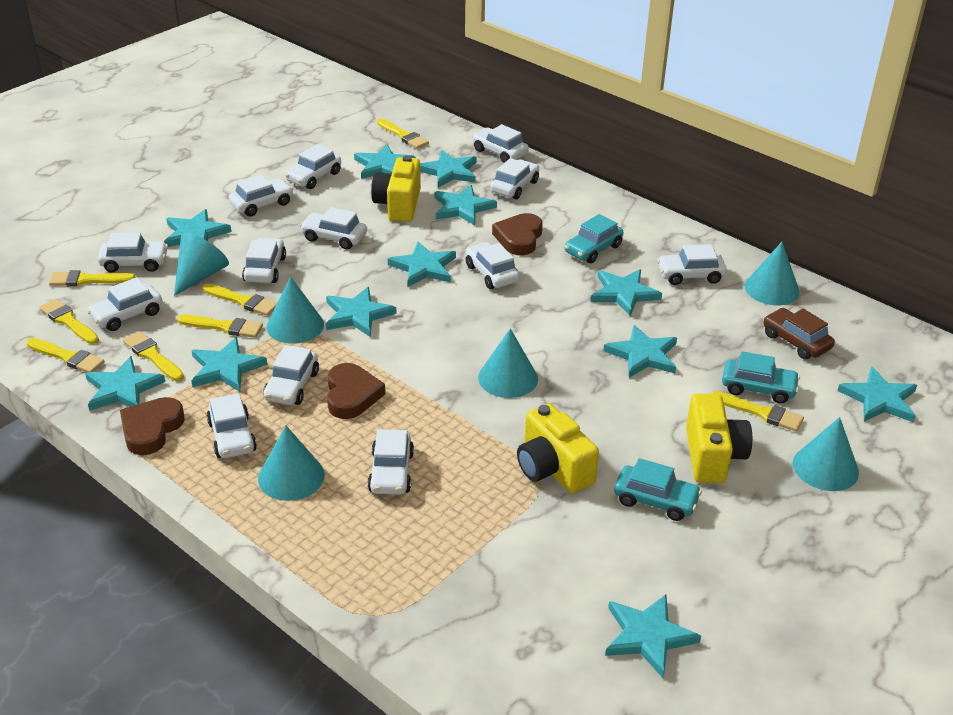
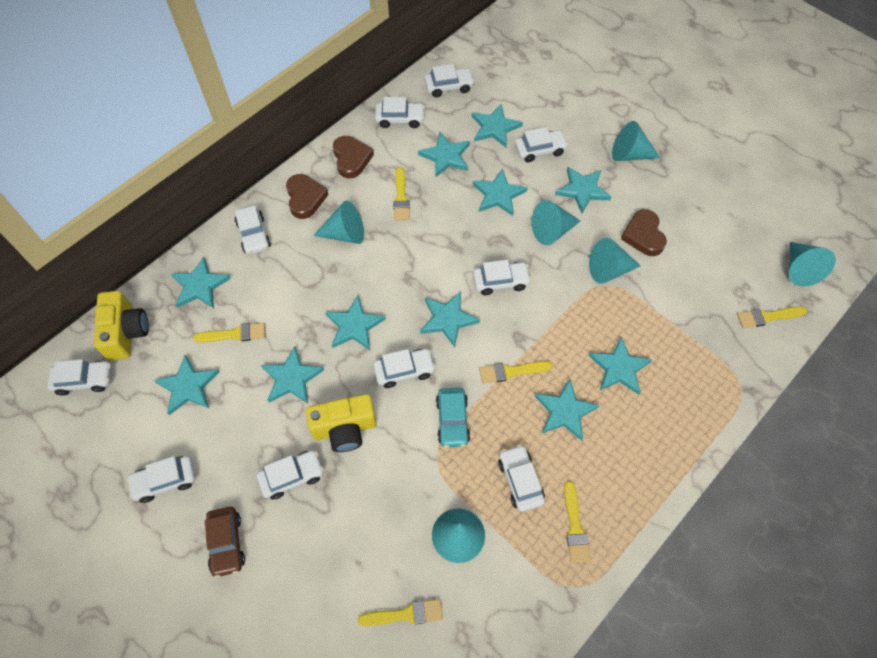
turquoise car: [565,214,624,263] [614,458,702,521] [722,351,800,404] = 3 -> [436,388,470,448] = 1
turquoise star: [85,356,165,411] [164,209,231,247] [191,337,267,392] [326,287,397,337] [354,144,415,179] [388,242,456,287] [420,150,477,188] [435,185,497,226] [590,269,662,316] [603,325,677,378] [605,594,701,678] [837,367,917,422] = 12 -> [154,355,219,415] [171,257,231,308] [261,346,324,404] [325,296,386,350] [418,132,470,178] [420,292,480,347] [472,104,523,147] [473,168,528,216] [535,379,599,441] [555,167,611,213] [589,337,652,395] = 11
white car: [87,277,163,331] [98,233,168,273] [207,393,257,458] [229,174,293,216] [242,238,286,283] [263,345,319,405] [285,144,341,189] [300,207,367,250] [368,429,414,495] [466,242,520,289] [472,124,529,163] [490,158,539,199] [657,244,727,285] = 13 -> [47,359,111,395] [126,456,195,503] [235,205,271,255] [257,450,324,499] [373,349,436,388] [375,97,425,128] [424,64,475,97] [473,260,531,295] [498,444,545,512] [515,127,569,162] = 10
yellow brush: [26,338,105,372] [39,299,99,344] [49,270,136,286] [123,331,184,381] [177,315,263,338] [202,284,278,316] [377,118,429,149] [711,391,804,432] = 8 -> [193,323,265,343] [357,599,443,626] [393,167,410,221] [479,361,552,384] [564,481,590,563] [737,306,807,328] = 6
yellow camera: [371,155,421,222] [517,403,599,494] [686,394,752,483] = 3 -> [94,291,149,360] [306,394,377,452] = 2

